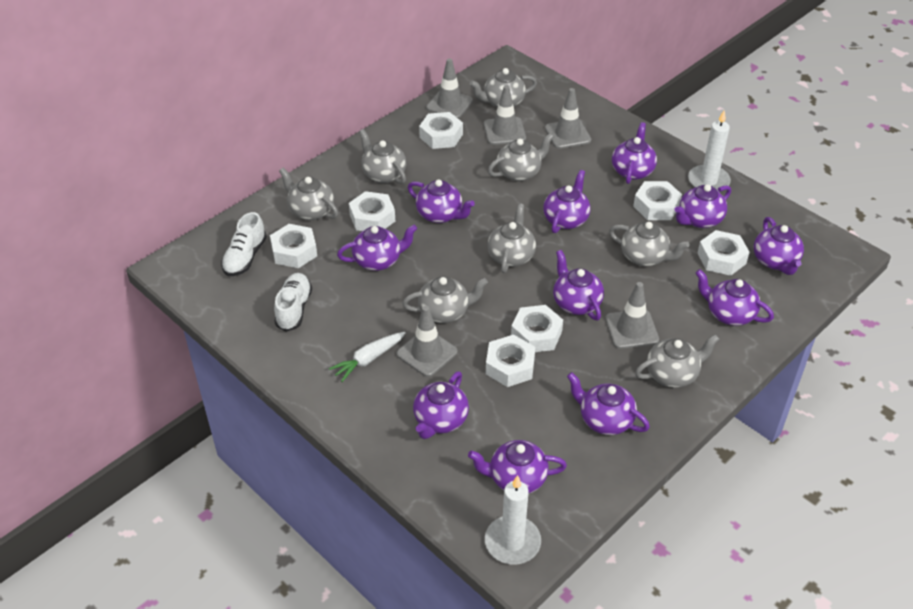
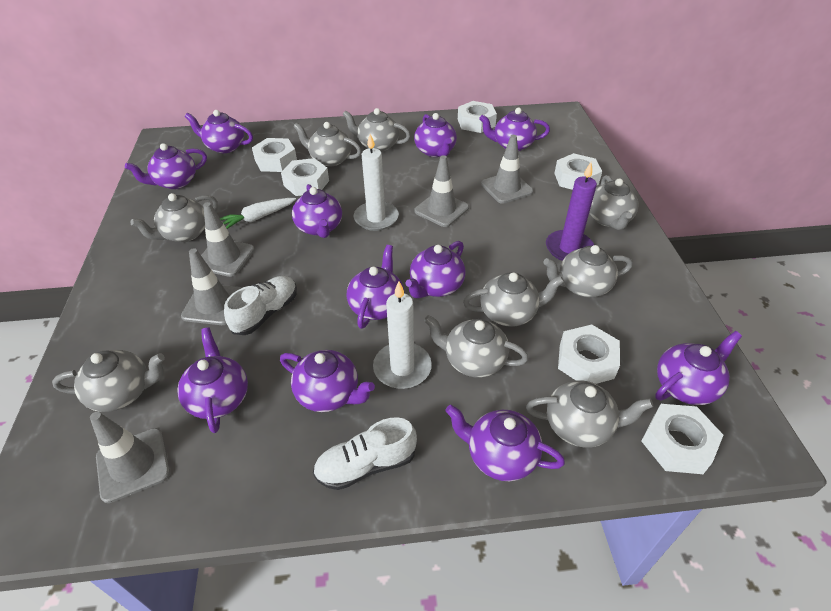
grey teapot: [279,168,338,220] [359,129,406,184] [402,277,488,323] [470,68,537,108] [487,203,536,273] [488,133,553,181] [609,222,689,266] [635,334,719,388] = 8 -> [52,350,165,412] [130,193,218,242] [293,122,361,166] [343,108,411,152] [424,315,529,377] [463,272,564,327] [526,380,653,448] [543,245,633,297] [589,175,639,230] = 9
purple candle: none = 0 -> [546,162,597,261] = 1
white nut: [270,224,317,268] [349,191,395,231] [419,112,463,149] [486,335,535,387] [511,305,563,352] [633,181,682,220] [697,230,749,276] = 7 -> [252,138,297,172] [281,158,329,196] [458,101,497,133] [554,153,602,190] [558,325,620,384] [641,404,723,474] = 6

